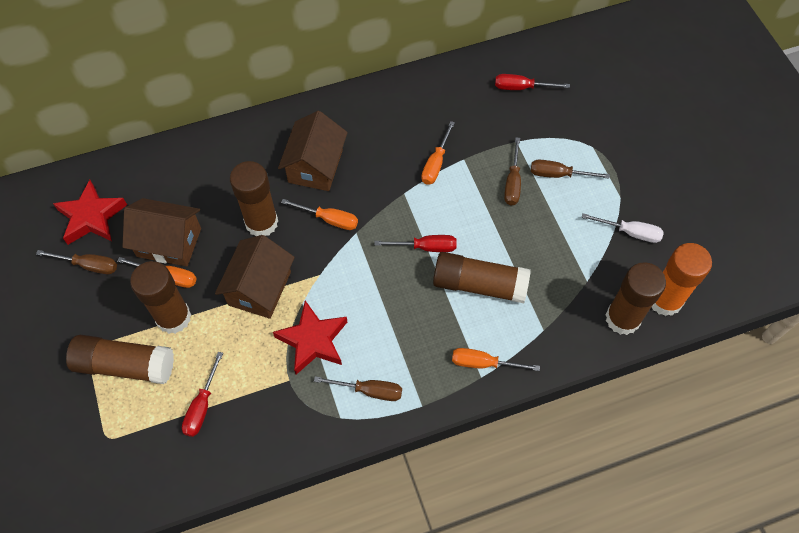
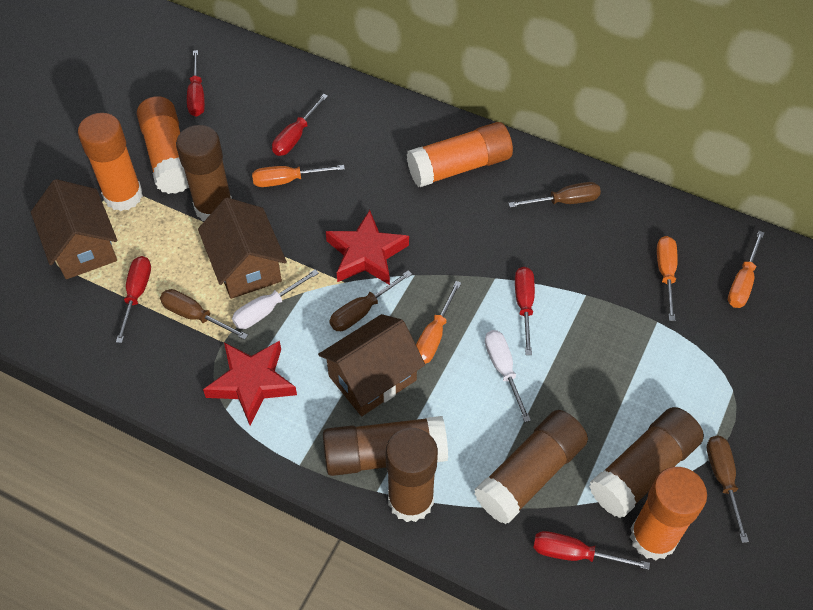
orange glue stick: [652,243,712,316] = 1 -> [78,113,143,211] [137,96,189,194] [407,122,513,187] [630,467,707,560] = 4
red screwdriver: [182,352,223,437] [374,235,457,252] [495,74,570,90] = 3 -> [116,256,151,343] [187,50,205,117] [272,94,328,156] [515,267,535,355] [533,531,650,570] = 5
white screwdriver: [581,213,664,243] = 1 -> [232,269,319,329] [485,330,531,422] = 2

